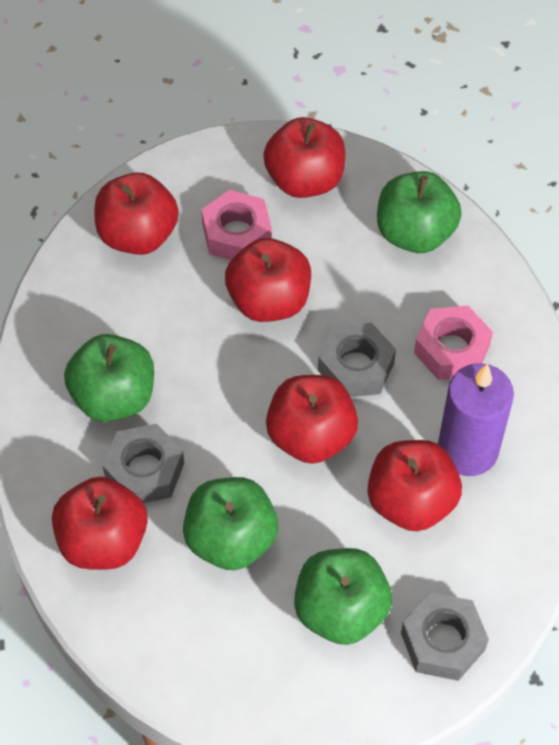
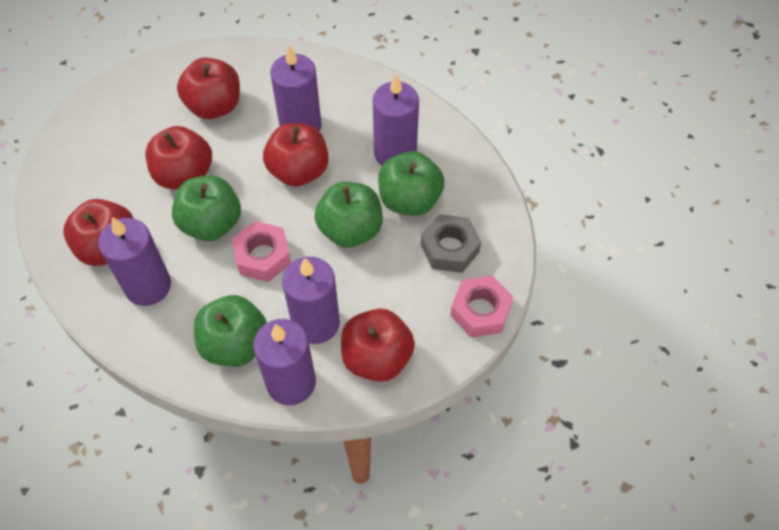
grey nut: [103,424,184,503] [318,323,396,397] [401,592,489,681] = 3 -> [421,214,481,273] = 1
purple candle: [438,363,514,476] = 1 -> [98,217,171,306] [253,319,316,405] [270,45,322,131] [282,256,340,344] [373,74,419,166] = 5
red apple: [52,477,148,570] [95,172,179,255] [225,238,311,322] [263,117,345,198] [266,375,358,464] [368,440,462,531] = 6 -> [64,199,133,266] [145,126,212,189] [177,58,240,119] [263,123,329,187] [341,309,415,382] = 5

